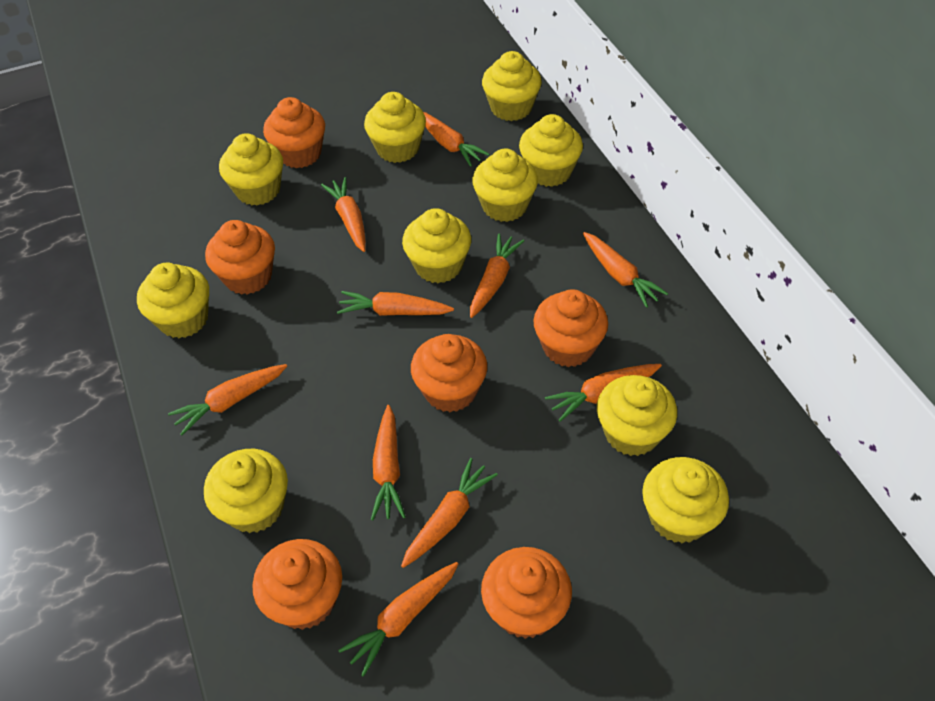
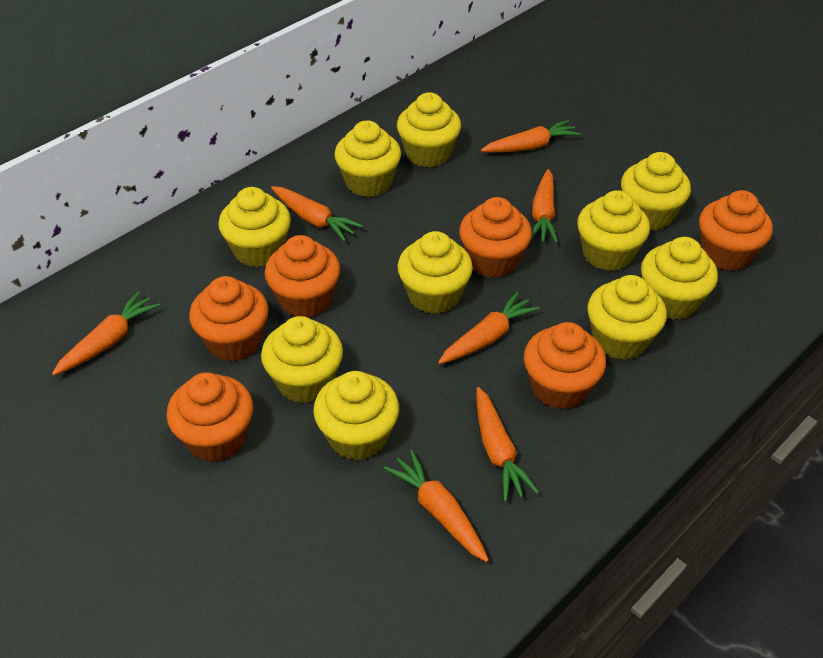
orange carrot: [168,364,287,435] [321,177,366,252] [337,291,454,316] [338,562,458,677] [371,405,406,520] [401,458,498,568] [423,112,490,167] [470,234,524,318] [545,364,662,422] [583,232,668,308] = 10 -> [52,292,160,375] [271,186,363,242] [383,450,489,562] [438,292,540,364] [476,387,539,502] [481,120,581,153] [530,169,558,243] = 7

